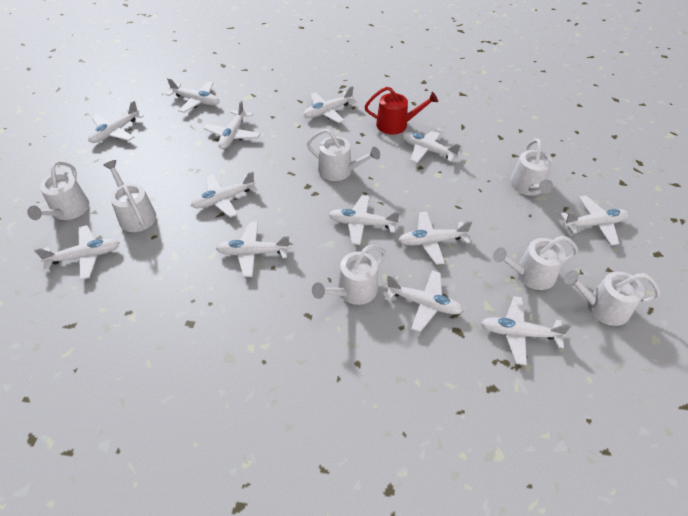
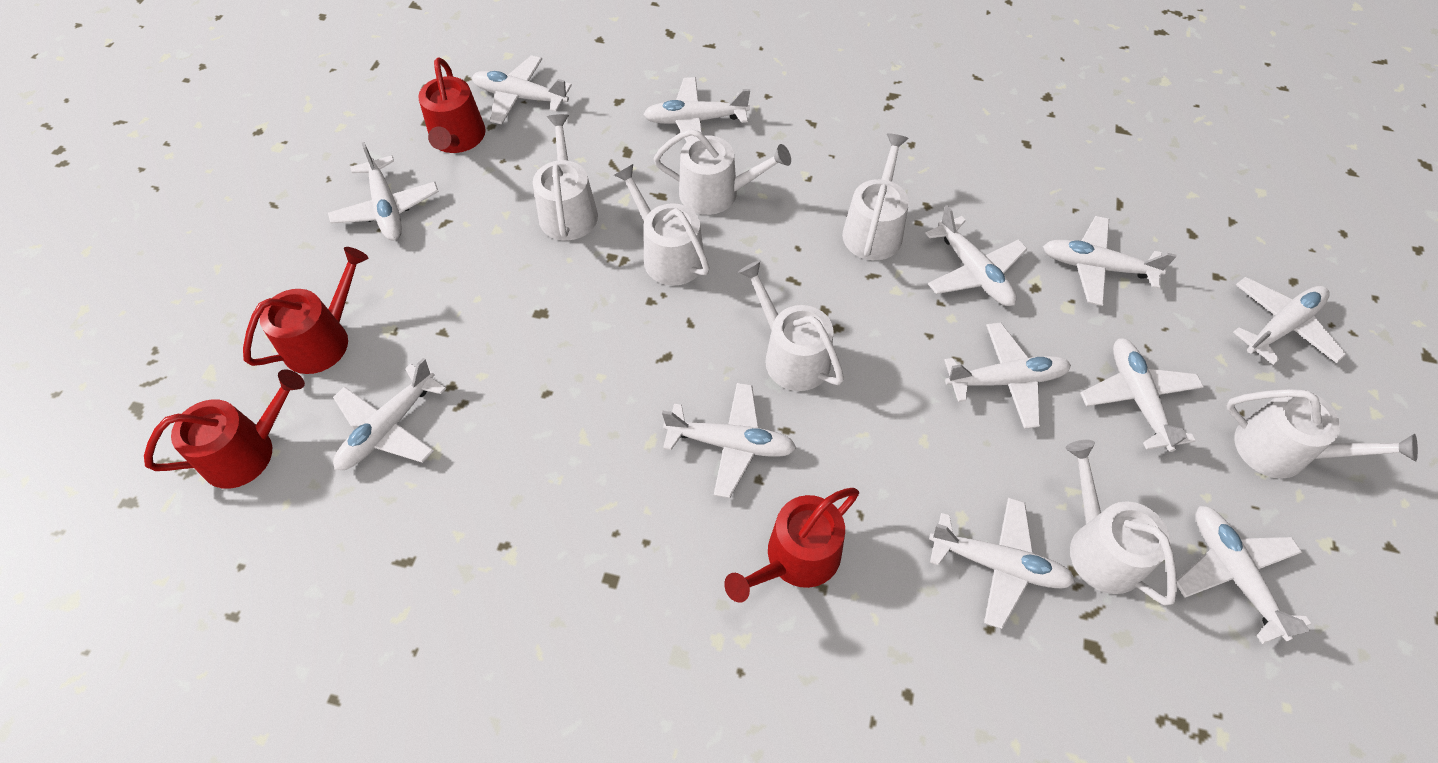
red watering can: [365,87,438,135] = 1 -> [144,369,305,489] [243,247,369,374] [418,57,486,153] [724,488,859,603] = 4
white plane: [34,225,120,280] [88,100,144,143] [166,78,219,113] [191,171,258,218] [204,100,261,149] [216,222,291,277] [303,86,357,123] [328,195,400,245] [385,270,464,332] [398,212,472,265] [402,128,461,163] [481,296,572,365] [561,195,629,246] = 13 -> [328,142,439,241] [333,358,447,470] [472,55,572,124] [643,77,750,142] [662,383,796,498] [925,205,1027,306] [929,497,1075,629] [944,322,1071,429] [1043,216,1176,306] [1080,338,1204,452] [1177,506,1311,644] [1233,277,1347,365] = 12

